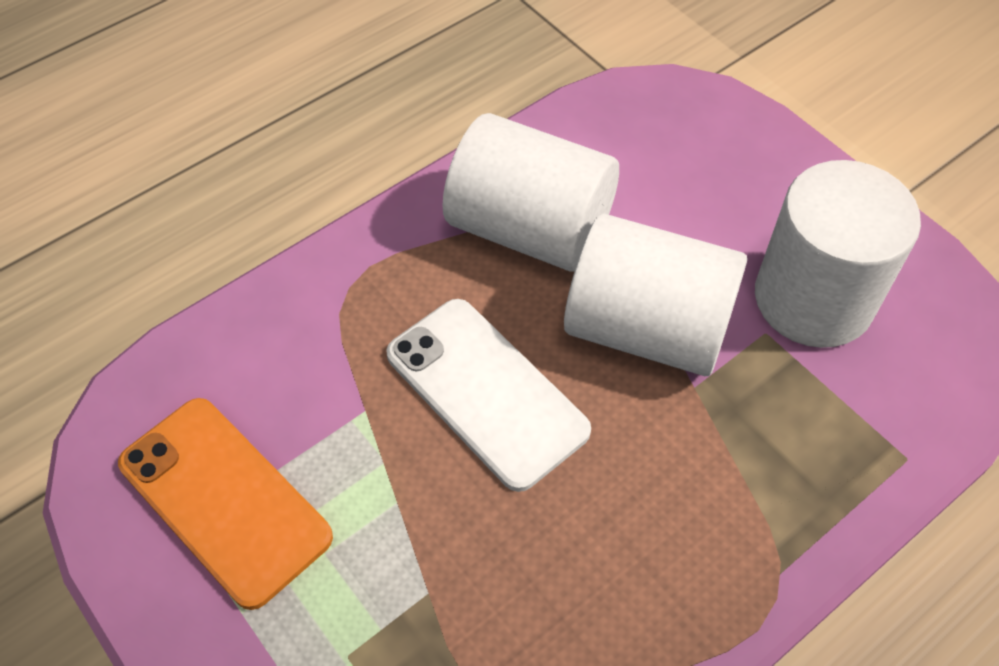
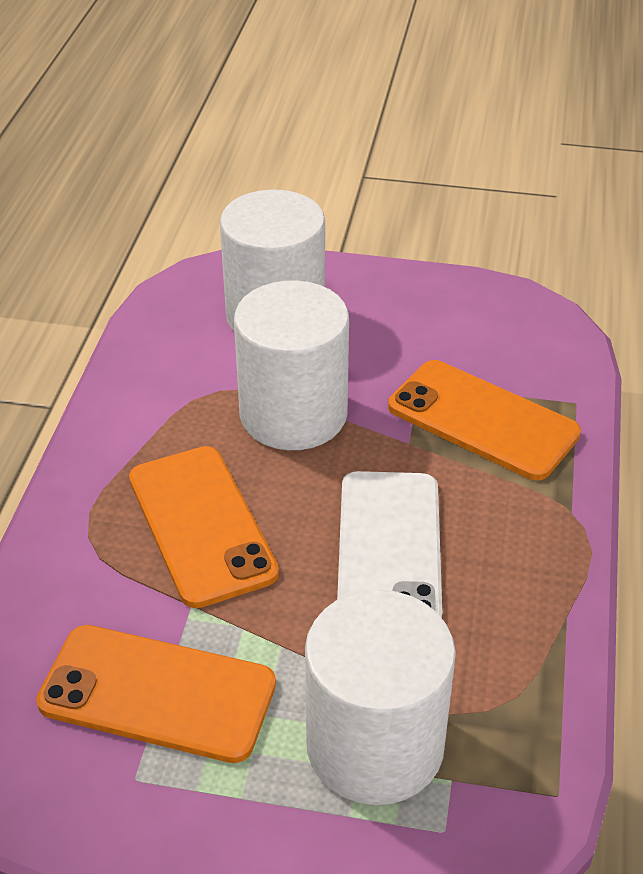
orange phone: [118,398,333,610] = 1 -> [36,625,276,763] [129,446,279,608] [388,360,581,480] = 3

